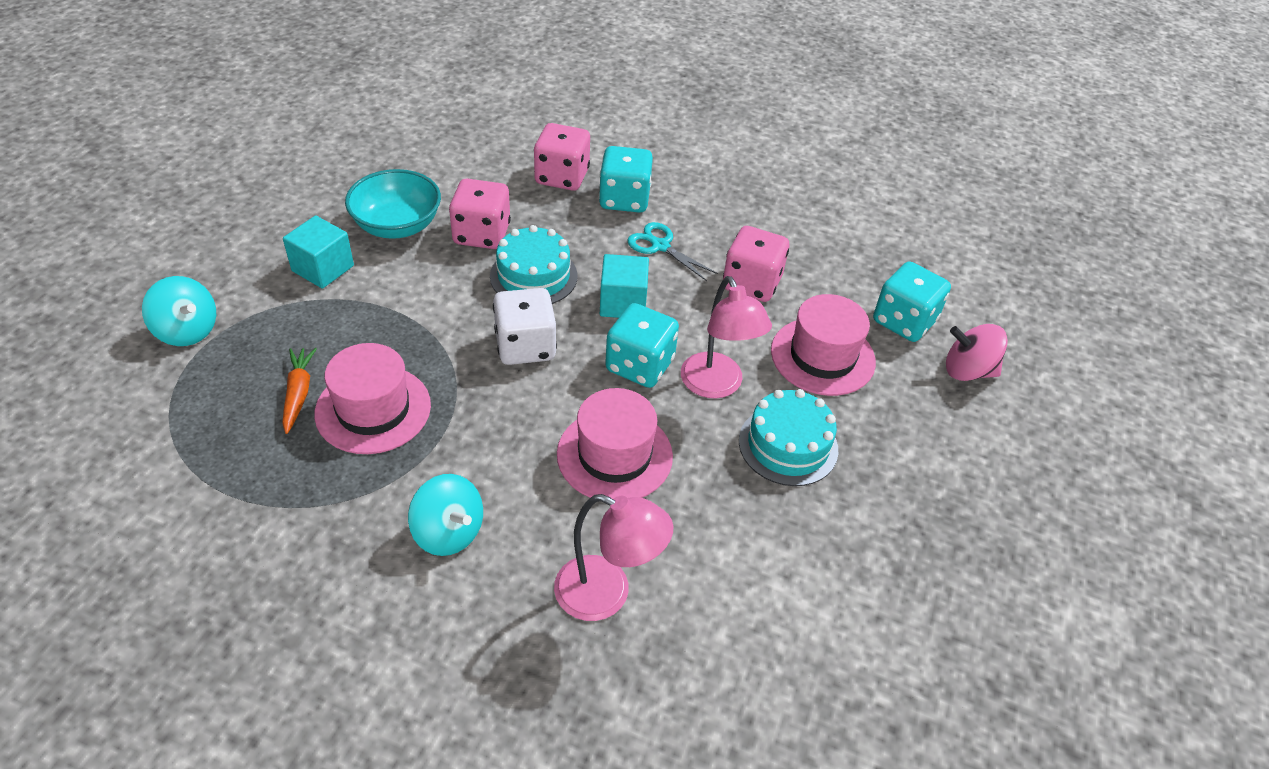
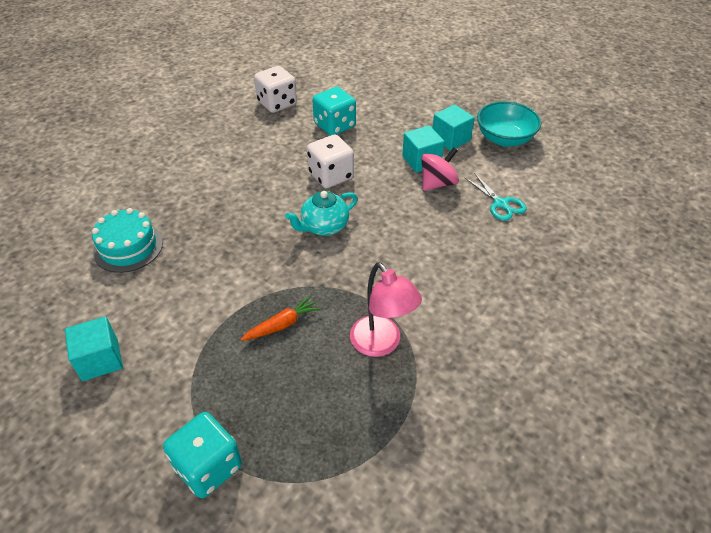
pink dice: [449,179,511,249] [534,123,590,191] [723,226,789,302] = 3 -> none = 0
pink hat: [314,343,431,454] [557,388,673,499] [771,294,876,396] = 3 -> none = 0
pink lamp: [554,494,673,621] [681,276,772,398] = 2 -> [350,262,422,357] = 1
turquoise cake: [490,225,578,304] [739,389,838,486] = 2 -> [92,208,163,273] = 1
turquoise cube: [283,216,354,289] [600,254,649,318] = 2 -> [65,316,123,381] [402,125,445,173] [433,104,474,151] = 3
turquoise dice: [599,146,653,213] [605,303,679,388] [873,261,951,342] = 3 -> [163,412,242,498] [313,87,356,136] = 2
turquoise spinning top: [142,276,216,346] [408,474,483,556] = 2 -> none = 0
turquoise teapot: none = 0 -> [285,191,358,236] = 1
white dice: [493,288,557,365] = 1 -> [254,66,297,113] [307,134,354,188] = 2

